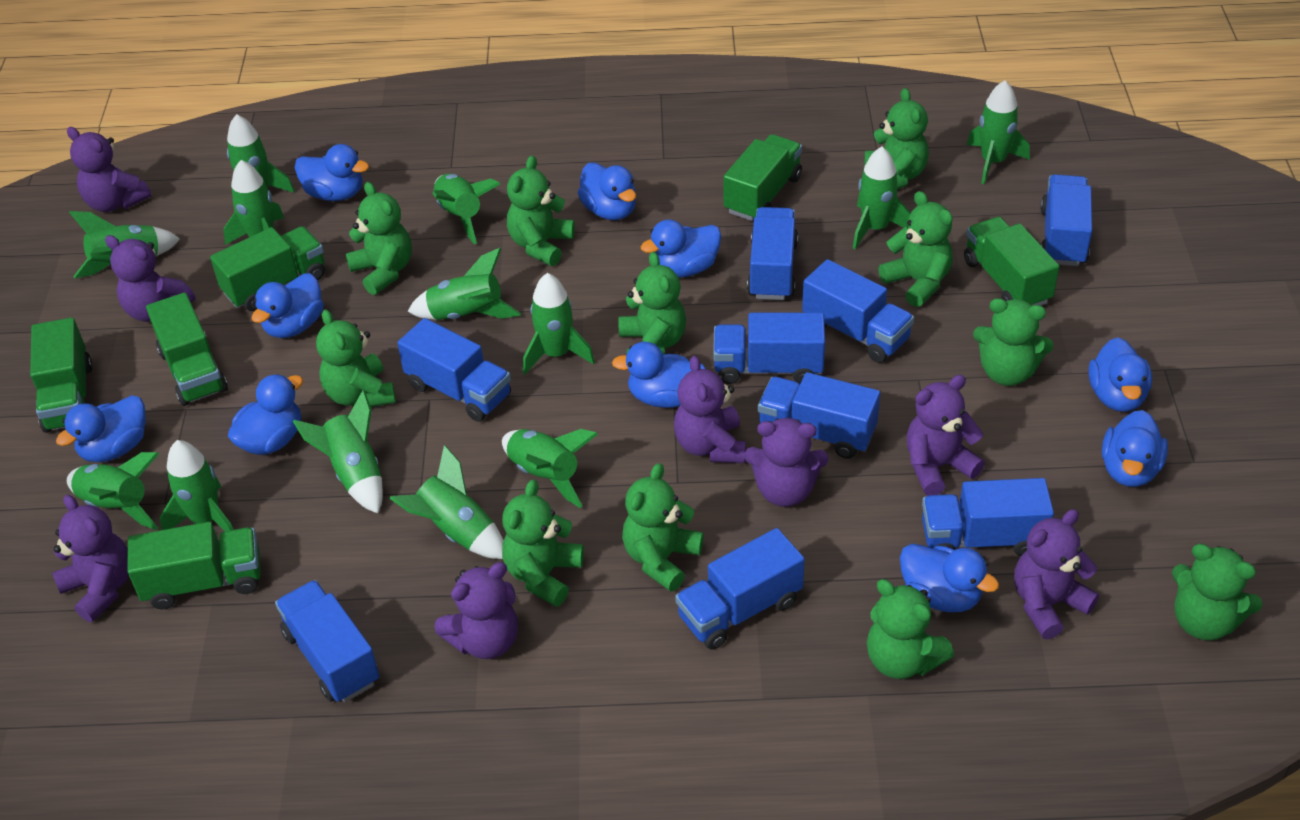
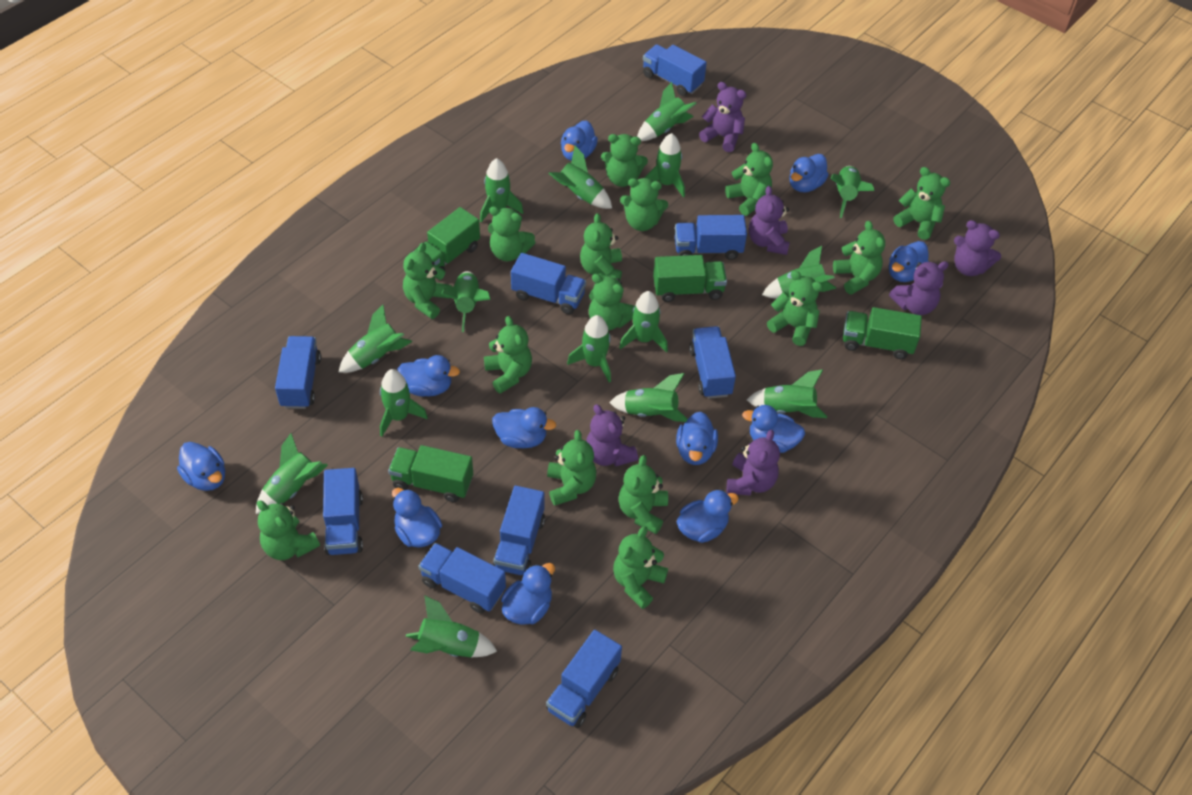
blue duck: [56,395,146,462] [228,374,303,455] [252,273,324,338] [295,144,369,201] [578,163,636,220] [612,342,706,408] [641,220,721,278] [900,544,999,612] [1088,337,1152,412] [1102,410,1168,487] = 10 -> [177,442,225,491] [392,488,442,548] [398,355,460,396] [492,407,556,448] [501,563,555,625] [561,120,598,161] [676,412,718,465] [677,490,739,543] [742,405,805,453] [790,154,828,192] [889,241,930,282] = 11
green rocket: [67,452,159,530] [69,211,180,279] [160,440,234,531] [223,160,284,245] [227,114,295,212] [293,390,383,514] [390,445,504,559] [407,248,521,320] [432,174,500,244] [502,429,598,508] [523,273,595,374] [853,147,911,249] [967,80,1030,184] = 13 -> [256,433,328,514] [339,305,412,373] [380,369,428,437] [406,595,497,658] [441,271,491,332] [480,158,523,222] [548,146,612,209] [567,315,611,383] [609,373,688,422] [619,291,668,353] [637,82,697,141] [645,133,685,198] [747,369,827,418] [762,246,836,299] [831,166,875,218] = 15
green teddy bear: [316,309,396,407] [345,182,412,295] [502,479,584,607] [507,156,575,266] [618,252,686,354] [622,463,704,592] [864,88,929,189] [867,579,954,679] [878,191,953,307] [973,298,1053,386] [1172,544,1263,641] = 11 -> [257,500,320,560] [403,243,452,319] [484,316,532,394] [488,206,535,261] [547,430,596,506] [580,213,622,280] [589,274,634,330] [601,134,648,187] [613,526,668,609] [618,455,668,534] [620,178,668,231] [725,143,773,216] [767,271,823,346] [833,221,885,295] [893,167,950,240] = 15
green truck: [30,318,93,433] [127,522,261,610] [146,292,228,406] [210,226,325,311] [723,134,802,221] [964,217,1059,306] = 6 -> [388,445,473,502] [413,207,480,279] [653,255,727,302] [843,307,922,359] = 4
purple teddy bear: [52,495,129,622] [67,127,151,212] [105,235,195,322] [435,562,518,659] [674,356,746,463] [744,417,828,507] [906,375,985,496] [1014,509,1099,639] = 8 -> [586,404,638,467] [699,82,747,152] [726,430,780,495] [749,186,790,255] [889,261,949,315] [954,220,1001,276] = 6

